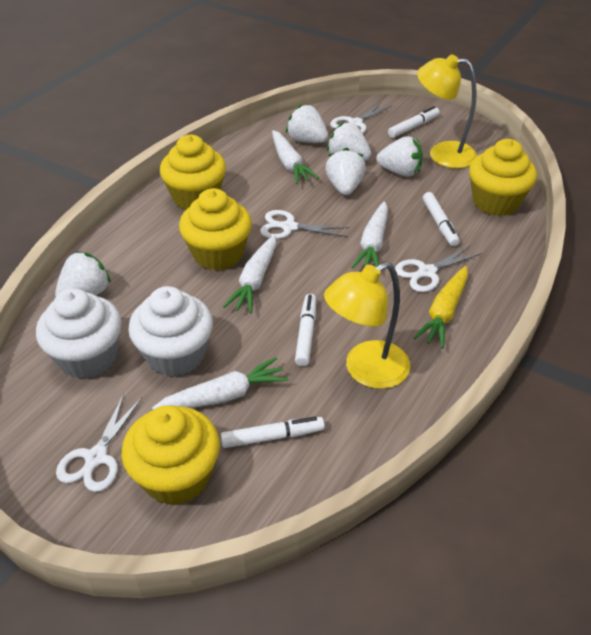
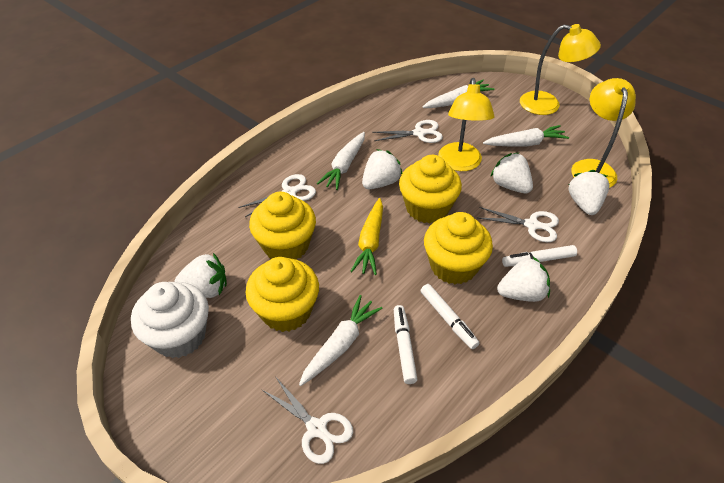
white cupcake: [36,288,122,379] [128,286,213,377] = 2 -> [131,282,209,358] = 1
white marker: [221,416,325,448] [295,294,316,366] [388,106,440,138] [423,192,460,246] = 4 -> [394,305,417,384] [420,284,479,349] [502,245,577,267] = 3
yellow lamp: [324,262,410,389] [417,54,477,168] = 2 -> [438,78,495,171] [520,24,601,115] [571,78,636,188] = 3

